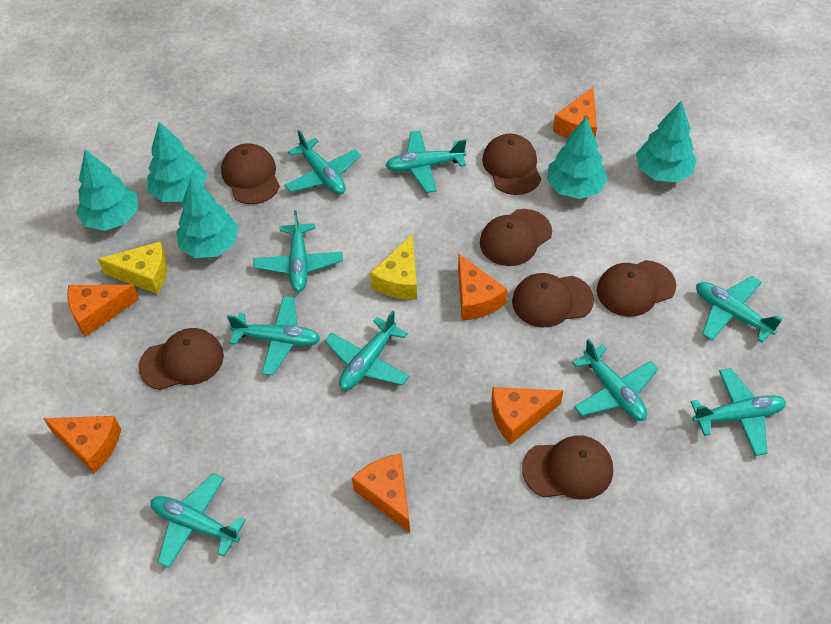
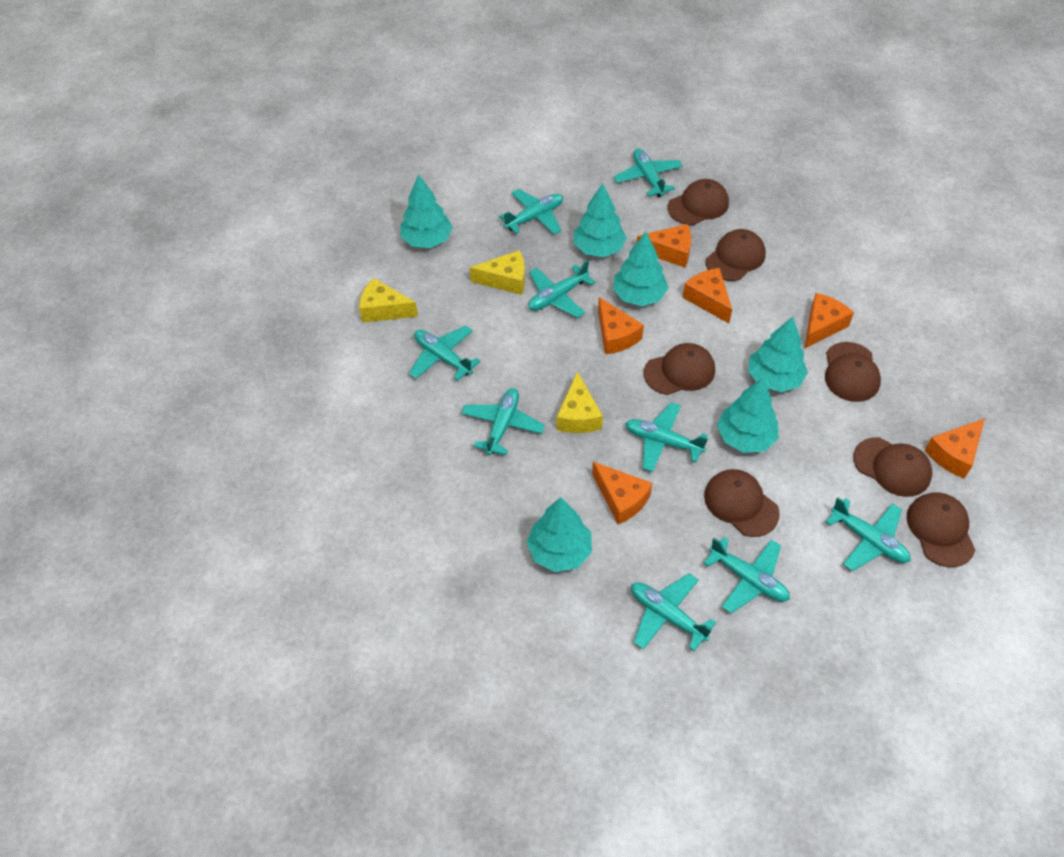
turquoise tree: [76,149,138,231] [147,122,208,202] [176,177,239,258] [547,117,608,199] [636,101,697,182] = 5 -> [400,174,453,248] [526,497,592,572] [574,183,627,257] [613,232,668,306] [717,378,778,453] [748,317,808,392] = 6
yellow cheese: [98,241,167,294] [370,234,417,299] = 2 -> [359,278,418,323] [470,250,525,295] [557,371,603,433] = 3

